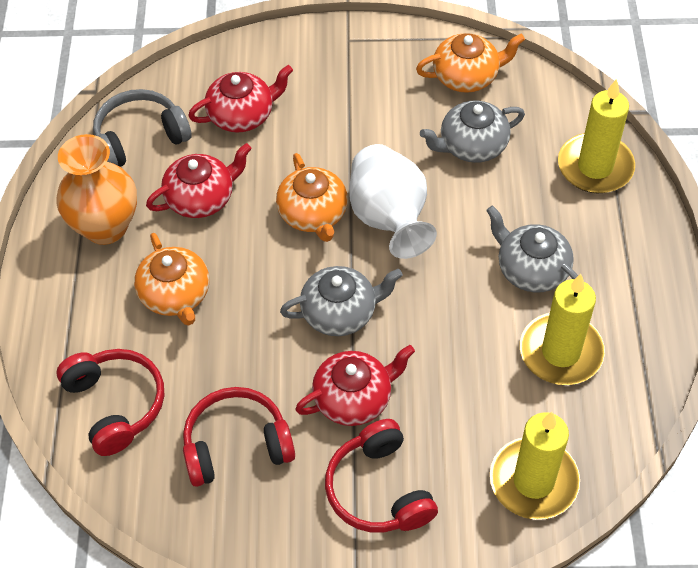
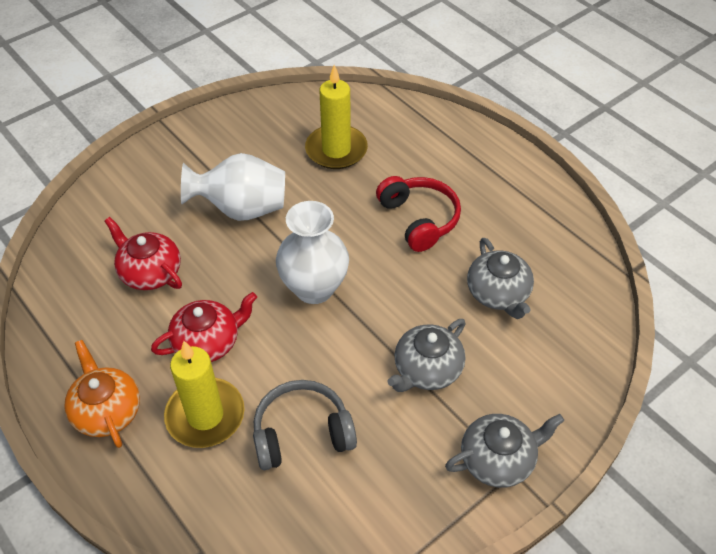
orange teapot: [134,233,209,326] [276,153,348,242] [416,33,525,93] = 3 -> [64,340,140,448] = 1
orange vase: [56,134,137,245] = 1 -> none = 0
red headphones: [57,349,164,456] [183,387,295,487] [325,419,438,532] = 3 -> [376,176,461,252] = 1
red teapot: [146,143,252,218] [188,65,293,133] [295,345,415,426] = 3 -> [105,217,182,290] [151,292,257,362] = 2
white vase: [349,144,437,259] = 1 -> [181,153,285,221] [276,201,349,304] = 2
yellow candle: [490,412,580,520] [520,274,605,385] [558,79,635,193] = 3 -> [164,341,245,448] [305,65,368,169] = 2

